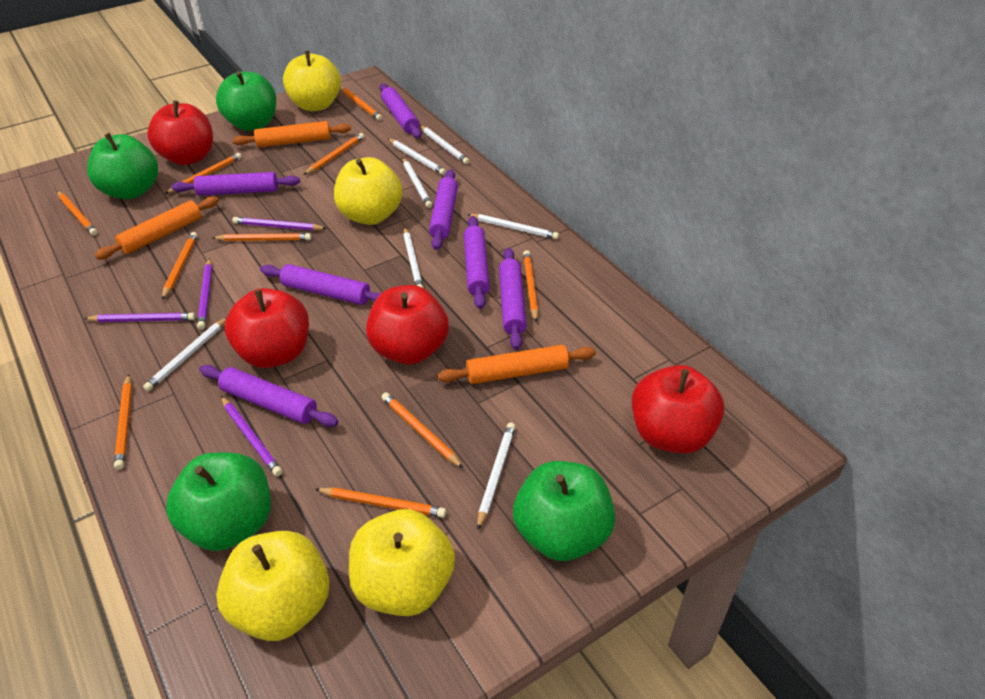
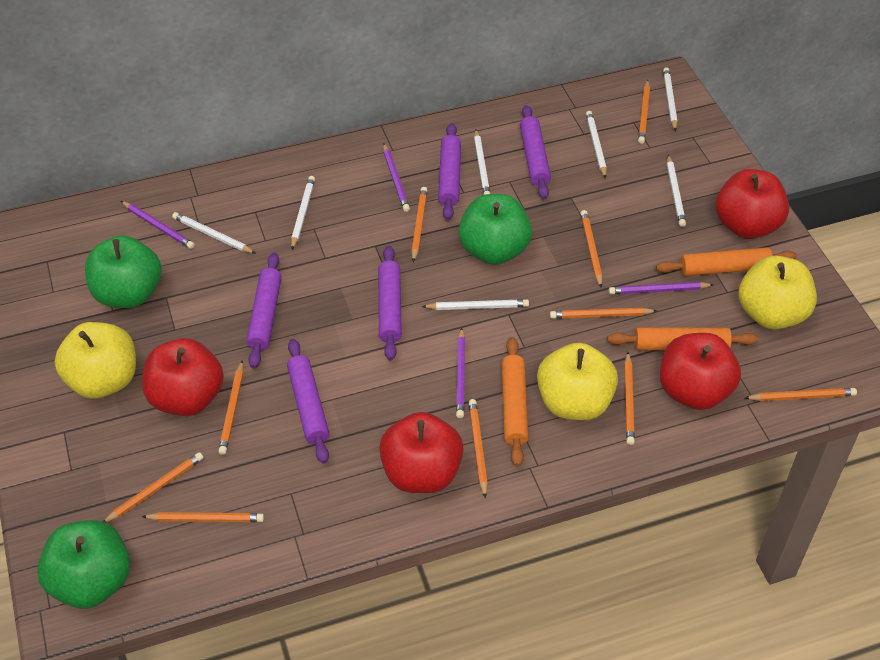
green apple: [87,133,158,199] [166,452,271,551] [216,71,276,131] [513,461,615,561] = 4 -> [37,520,130,609] [85,235,162,308] [458,194,532,265] = 3
purple rolling pin: [171,172,300,196] [200,365,339,427] [260,264,382,305] [380,83,422,138] [429,169,458,250] [464,216,490,309] [499,248,527,350] = 7 -> [246,253,282,368] [287,339,329,464] [378,246,402,360] [438,123,461,220] [520,105,551,199] = 5
yellow apple: [216,531,330,641] [283,51,341,111] [334,157,403,225] [349,509,455,616] = 4 -> [54,322,136,399] [537,343,618,420] [738,256,817,330] = 3

